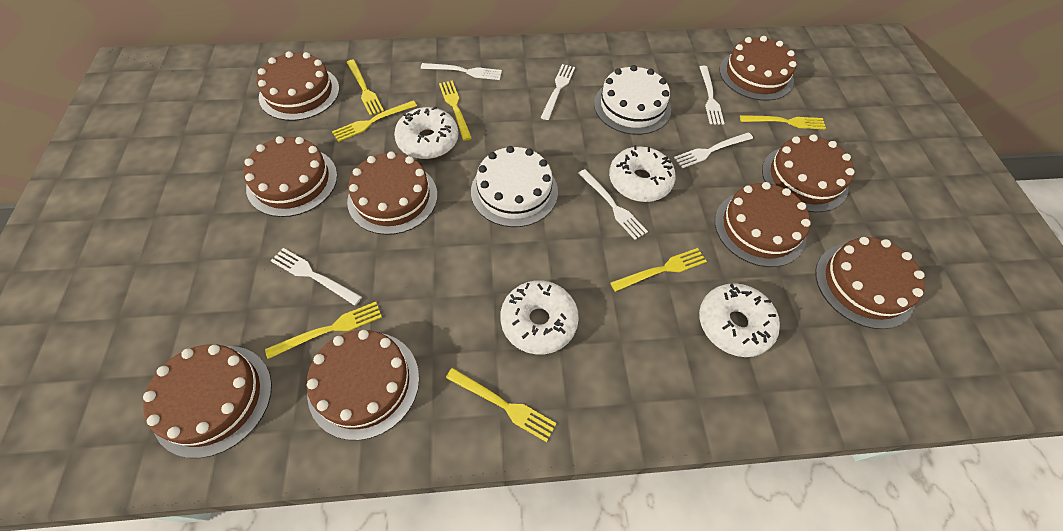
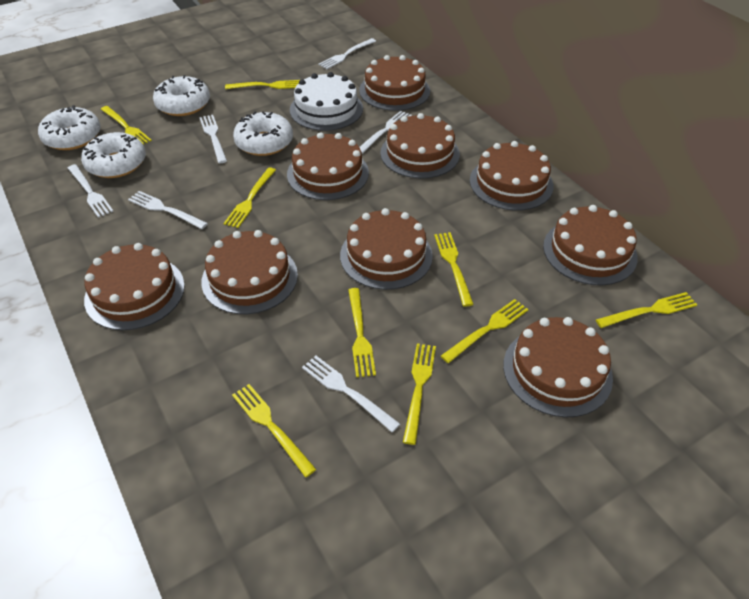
white cake: [471,146,558,227] [594,65,671,135] = 2 -> [290,72,363,131] = 1
yellow fork: [265,302,382,359] [332,101,417,142] [346,60,384,116] [439,80,472,141] [446,368,557,442] [610,248,707,292] [740,115,826,129] = 7 -> [101,106,152,145] [223,167,276,228] [225,80,300,89] [232,384,316,477] [348,288,376,377] [403,343,436,445] [434,232,474,307] [441,299,529,363] [596,292,697,328] = 9

